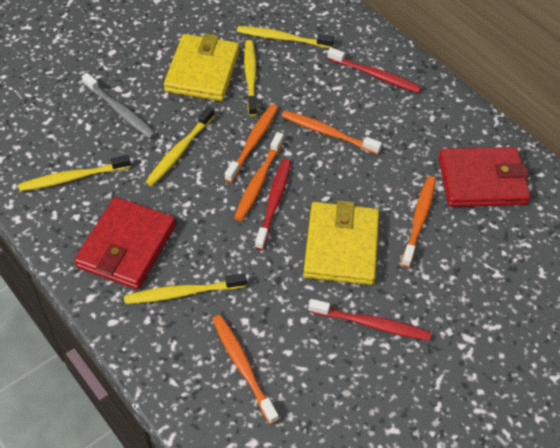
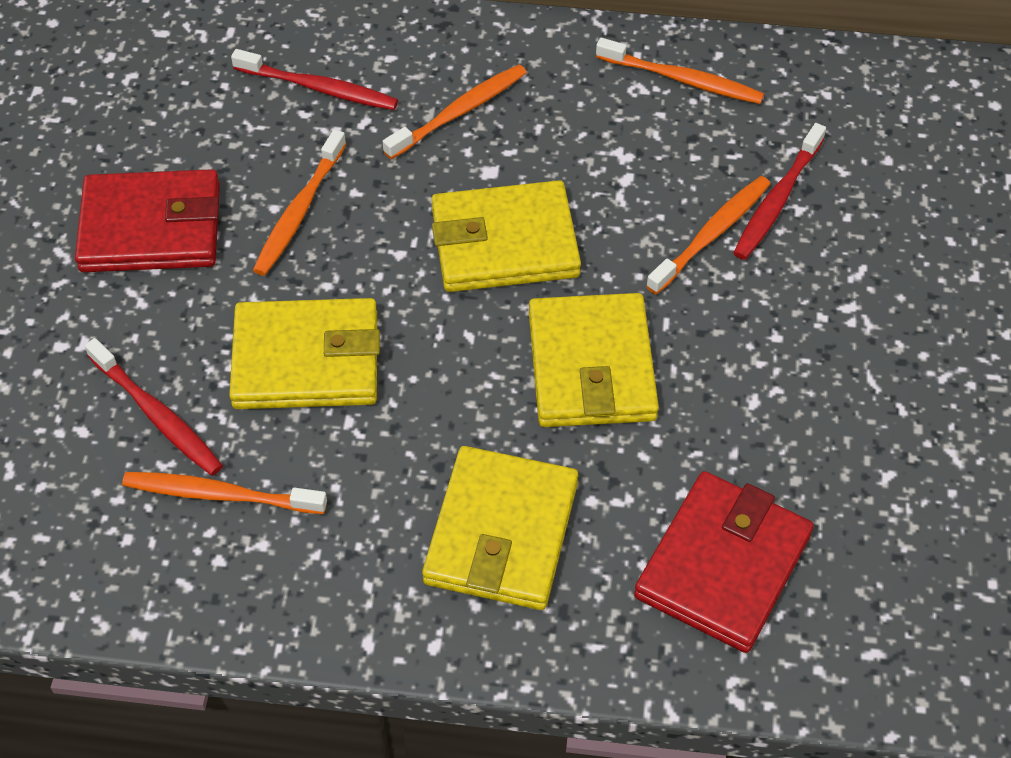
grey toothbrush: [82,73,156,139] = 1 -> none = 0
yellow toothbrush: [18,155,131,191] [124,274,247,304] [146,106,214,186] [237,26,334,48] [244,40,257,116] = 5 -> none = 0
yellow wallet: [164,33,239,101] [303,200,379,285] = 2 -> [229,298,380,409] [422,446,578,610] [431,180,581,292] [529,293,659,427] = 4

